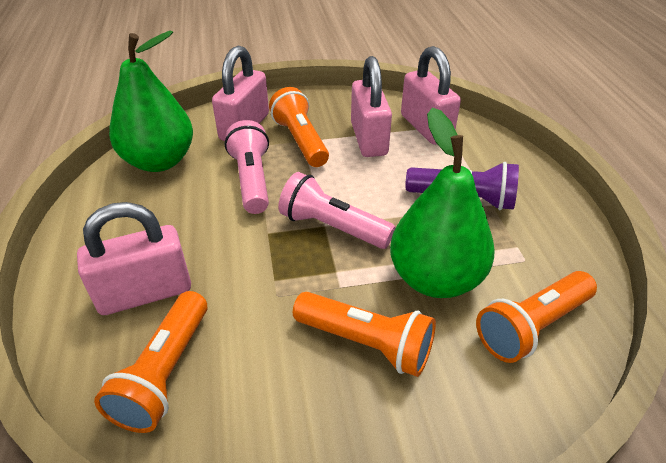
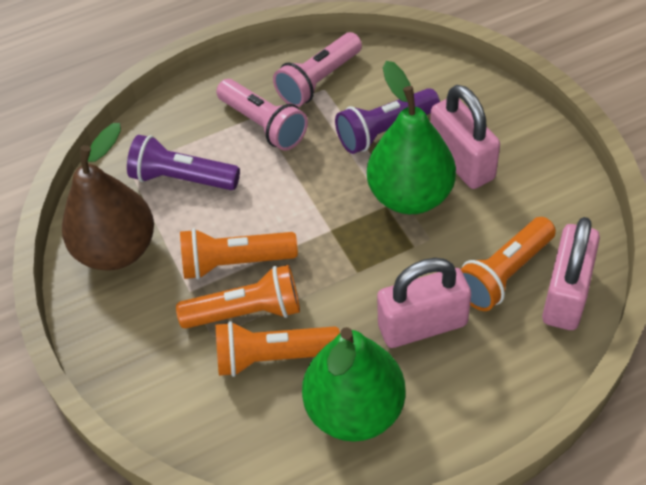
brown pear: none = 0 -> [62,123,154,271] = 1
pink padlock: [77,202,191,315] [212,46,269,141] [351,56,392,157] [401,46,461,145] = 4 -> [377,258,471,348] [430,85,500,189] [542,217,600,330] = 3
purple flashlight: [406,162,519,210] = 1 -> [127,135,240,190] [335,88,440,154] = 2

